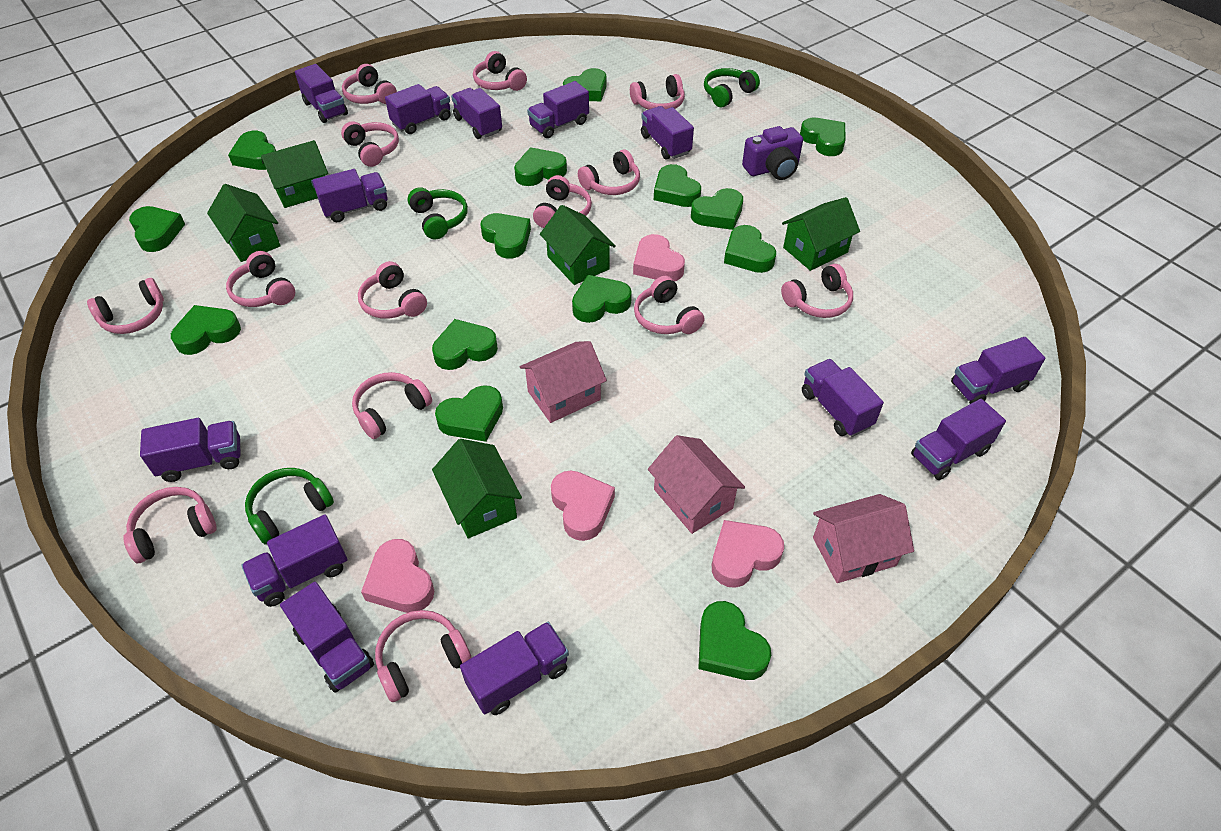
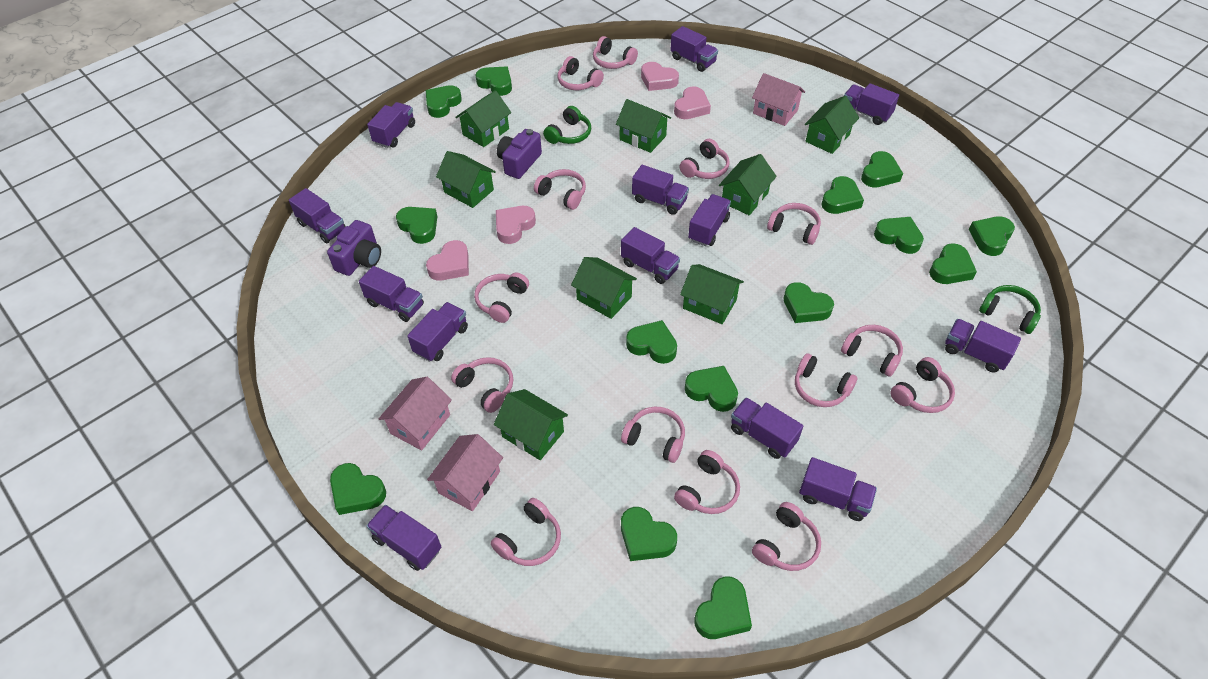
green headphones: [245,468,334,544] [408,187,468,240] [704,68,760,107] = 3 -> [543,106,591,144] [979,285,1041,334] = 2
green house: [207,184,281,262] [261,140,328,208] [432,439,522,538] [540,205,616,285] [782,197,860,271] = 5 -> [436,151,496,208] [455,90,511,147] [494,389,568,460] [571,257,637,319] [616,99,671,153] [680,264,744,324] [719,154,777,215] [805,96,859,154] = 8
purple camera: [742,126,803,180] = 1 -> [327,220,381,276] [497,129,542,179] = 2

